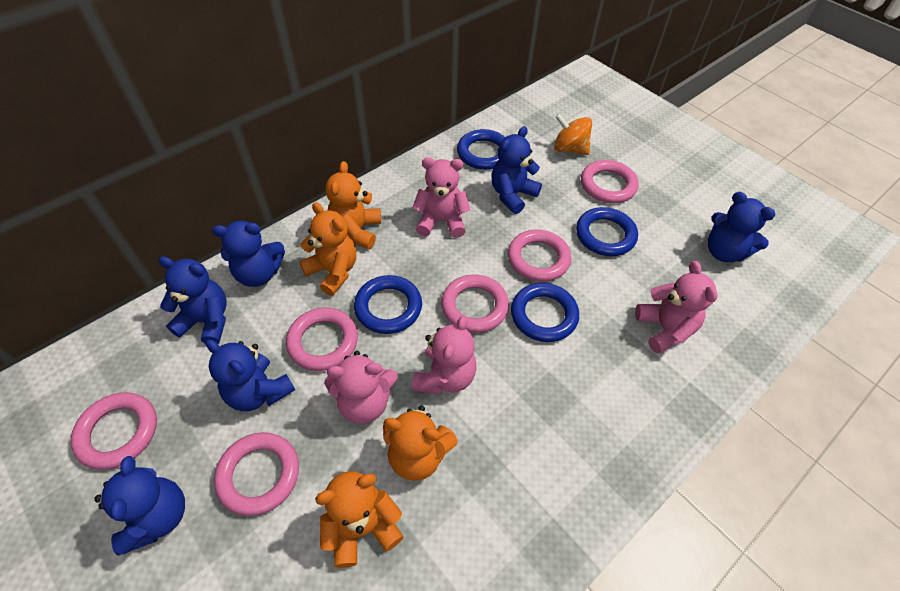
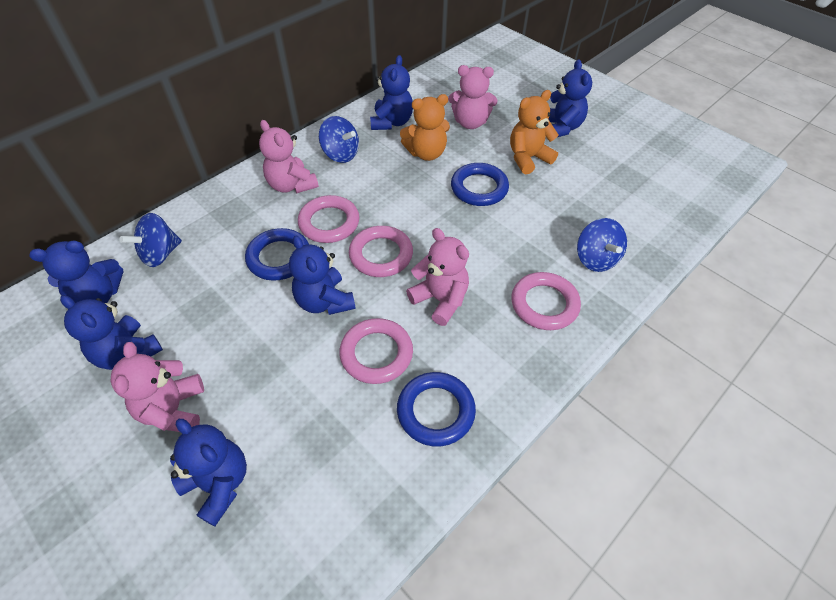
blue ring: [354,275,422,334] [457,129,505,170] [511,283,579,342] [576,207,638,256] = 4 -> [245,228,309,281] [397,372,476,446] [451,163,509,206] = 3
blue spinning top: none = 0 -> [120,213,182,267] [319,116,359,163] [577,218,627,272] = 3
orange spinning top: [554,113,592,155] = 1 -> none = 0
orange teddy bear: [299,202,356,296] [315,471,404,568] [325,161,381,249] [383,406,458,481] = 4 -> [400,94,450,161] [510,90,559,175] = 2
pink ring: [70,392,157,469] [214,432,299,516] [286,307,358,371] [441,274,509,333] [508,230,571,282] [581,160,639,203] = 6 -> [298,195,359,243] [339,318,413,384] [349,226,413,277] [511,272,581,330] = 4

